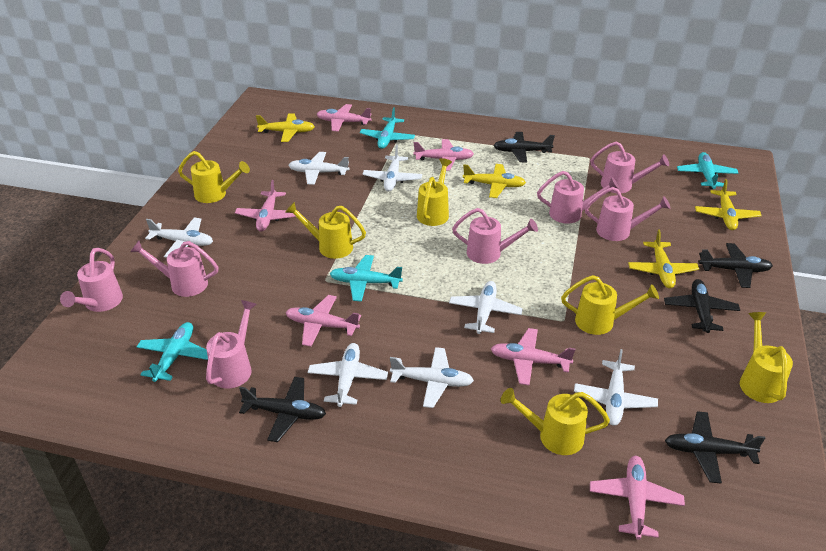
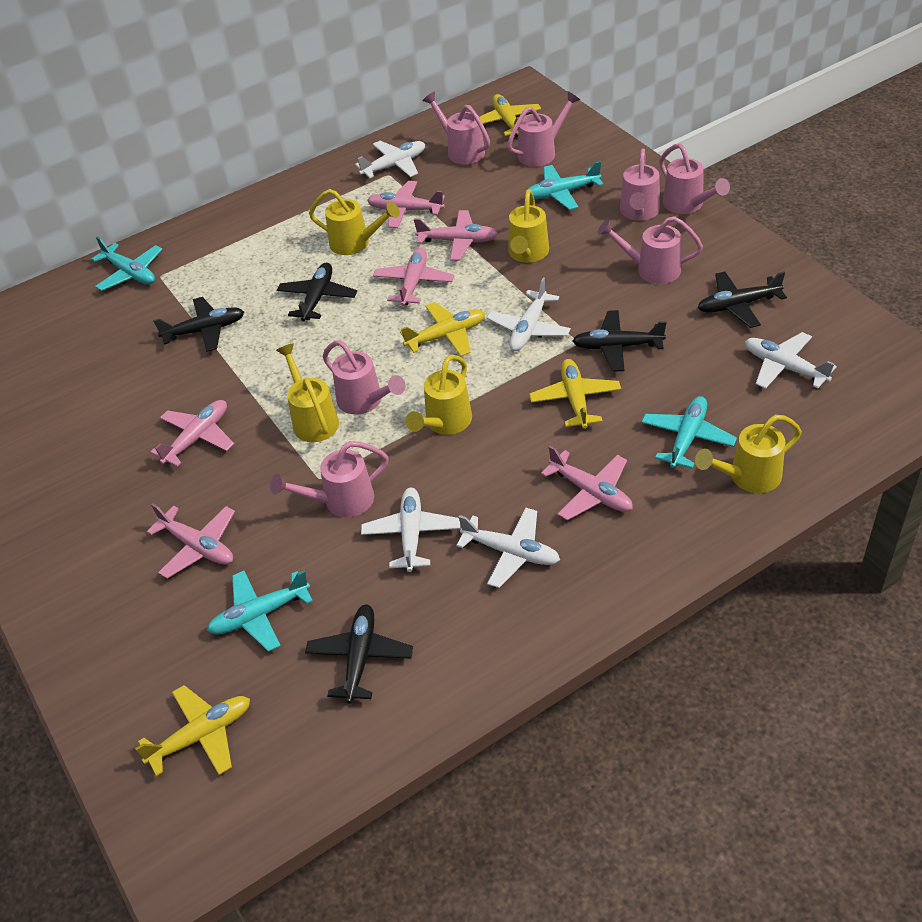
white plane: [145,217,213,258] [288,152,350,185] [308,343,388,407] [363,145,422,192] [390,347,474,408] [449,281,523,334] [574,349,658,426] = 7 -> [355,141,425,178] [361,488,460,572] [456,508,560,588] [486,277,571,351] [745,332,837,389] = 5
yellow watering can: [178,151,250,203] [285,202,366,259] [417,158,452,226] [501,388,610,455] [561,275,659,335] [740,312,793,403] = 6 -> [276,343,339,442] [309,189,400,255] [405,355,472,435] [508,189,549,263] [695,415,802,493] = 5

